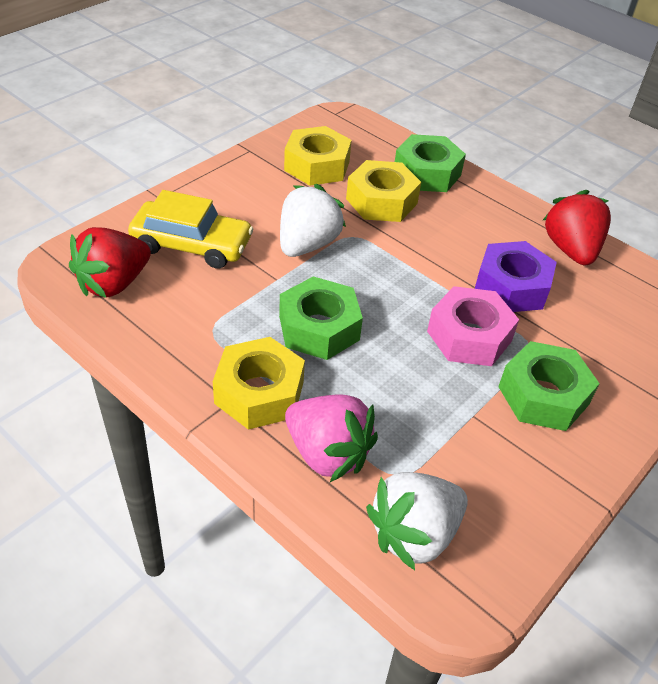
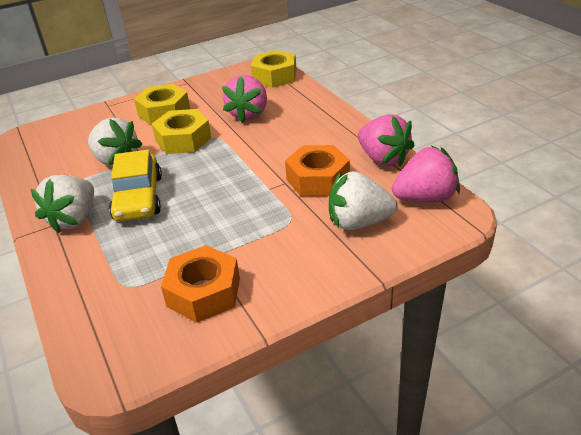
green nut: [279,276,363,360] [395,134,466,192] [498,341,600,431] = 3 -> none = 0
orange nut: none = 0 -> [161,245,240,322] [285,145,350,196] = 2
pink nut: [427,286,519,366] = 1 -> none = 0
pink strawberry: [285,394,378,482] = 1 -> [222,75,267,123] [358,114,415,167] [392,146,460,202] = 3
purple nut: [475,241,557,312] = 1 -> none = 0
red strawberry: [69,227,151,298] [543,190,611,265] = 2 -> none = 0
white strawberry: [280,184,346,257] [366,472,468,570] = 2 -> [31,175,94,233] [88,118,142,167] [329,171,398,230] = 3

